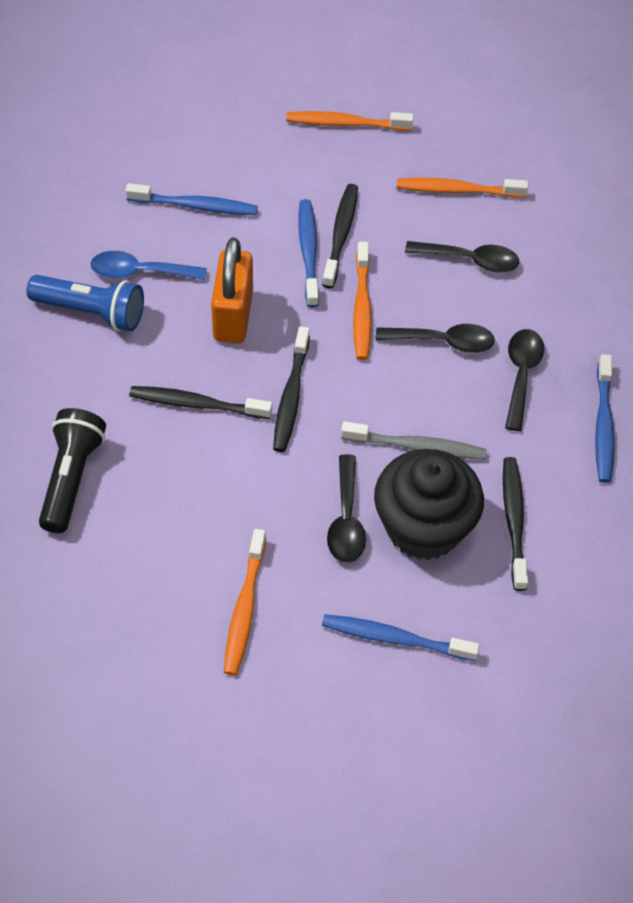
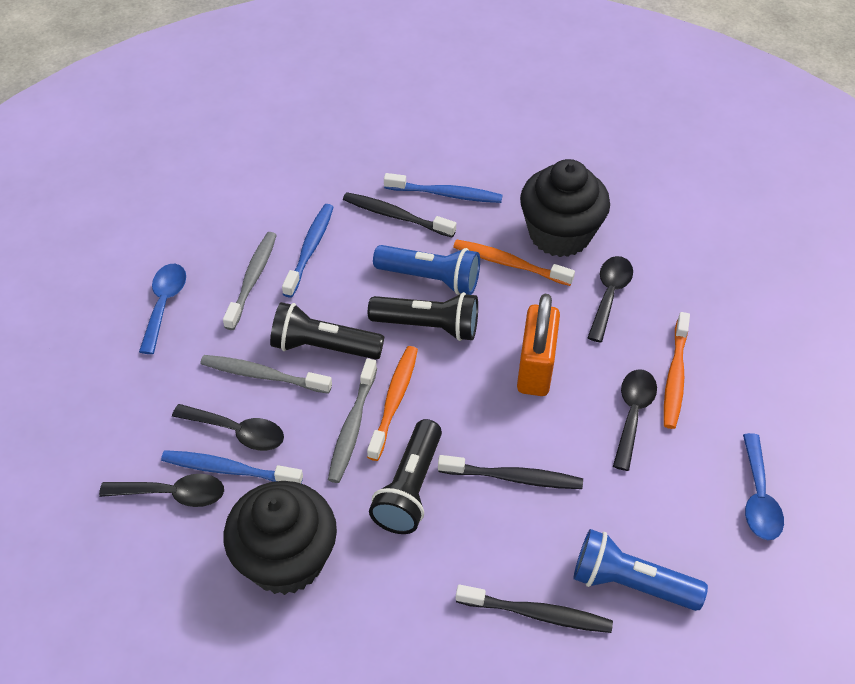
black cupcake: [374,449,484,560] = 1 -> [224,481,337,595] [520,159,610,257] = 2
black flashlight: [39,408,106,533] = 1 -> [270,302,384,359] [368,292,478,341] [369,419,442,534] = 3
black toothbrush: [129,386,272,419] [273,326,310,452] [322,184,358,288] [503,457,528,591] = 4 -> [343,192,456,237] [438,455,583,489] [456,585,613,633] = 3
blue flashlight: [27,275,144,332] = 1 -> [373,245,480,295] [573,529,708,611] = 2
blue spoon: [91,251,207,280] = 1 -> [139,264,186,354] [743,433,784,540] = 2
blue toothbrush: [126,183,258,215] [298,199,319,308] [322,614,479,661] [595,354,615,483] = 4 -> [161,450,303,483] [282,204,334,298] [384,173,503,203] = 3
grey toothbrush: [341,421,487,460] = 1 -> [200,355,332,394] [223,232,277,330] [328,358,377,483] = 3
orange toothbrush: [224,529,266,675] [286,111,414,130] [353,242,372,360] [397,178,528,198] = 4 -> [367,346,418,461] [453,240,575,286] [664,312,690,429] = 3

